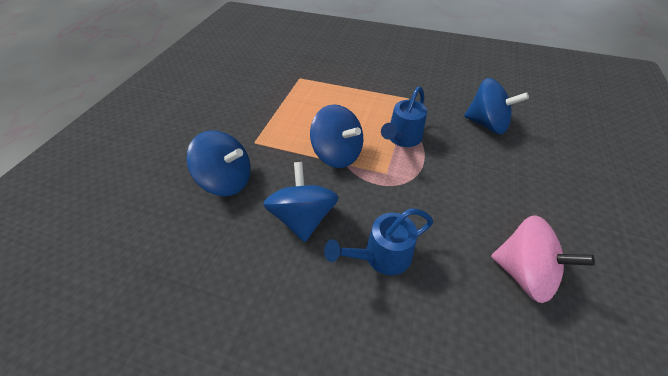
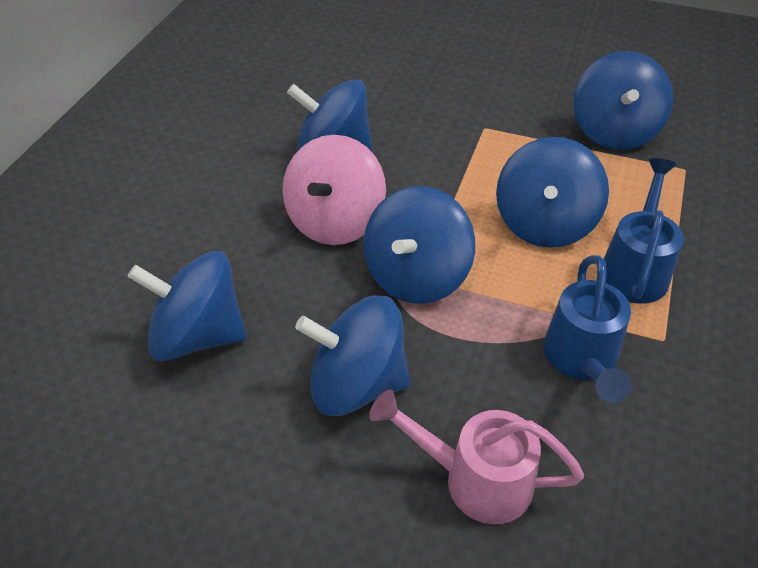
blue spinning top: [186,130,251,196] [263,162,339,242] [310,104,363,168] [464,78,529,134] = 4 -> [128,251,246,361] [287,79,373,153] [295,296,410,416] [364,186,475,304] [496,137,609,248] [574,51,673,150] = 6
pink watering can: none = 0 -> [369,389,584,524] = 1

